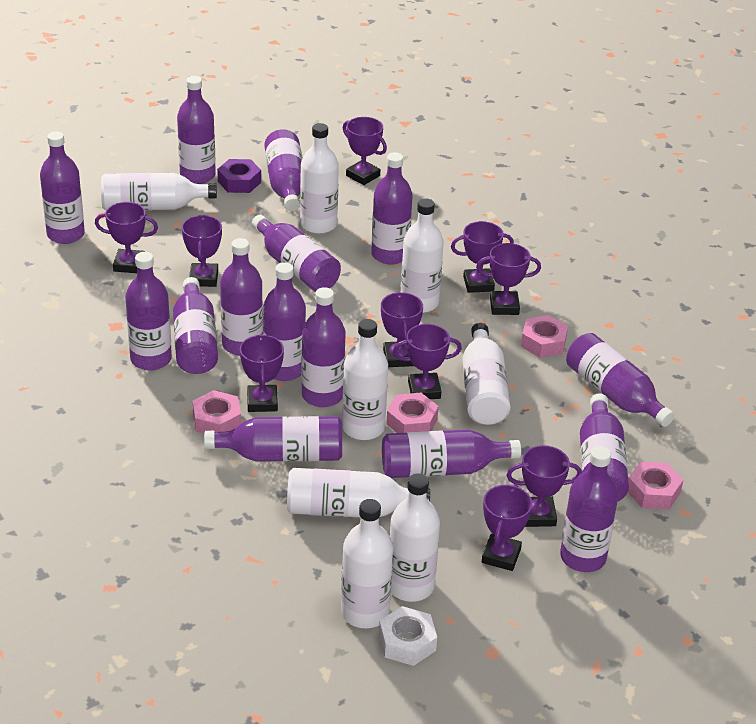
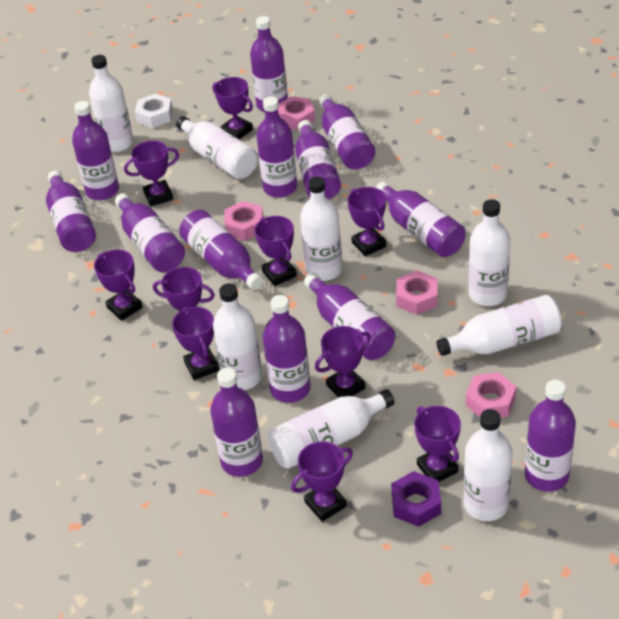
purple bottle: [40,131,85,244] [125,252,172,371] [173,277,218,374] [177,76,216,184] [204,416,342,462] [220,238,263,356] [252,215,341,292] [263,262,306,381] [264,129,303,211] [301,287,346,407] [371,152,413,265] [382,430,521,478] [560,446,618,572] [566,333,675,427] [580,394,629,502] = 15 -> [46,170,96,252] [72,101,119,200] [115,193,185,272] [179,210,263,290] [210,368,263,477] [250,16,288,112] [256,97,297,198] [263,295,310,403] [295,120,341,199] [304,273,395,360] [319,94,375,170] [376,181,466,257] [525,380,576,492] = 13

